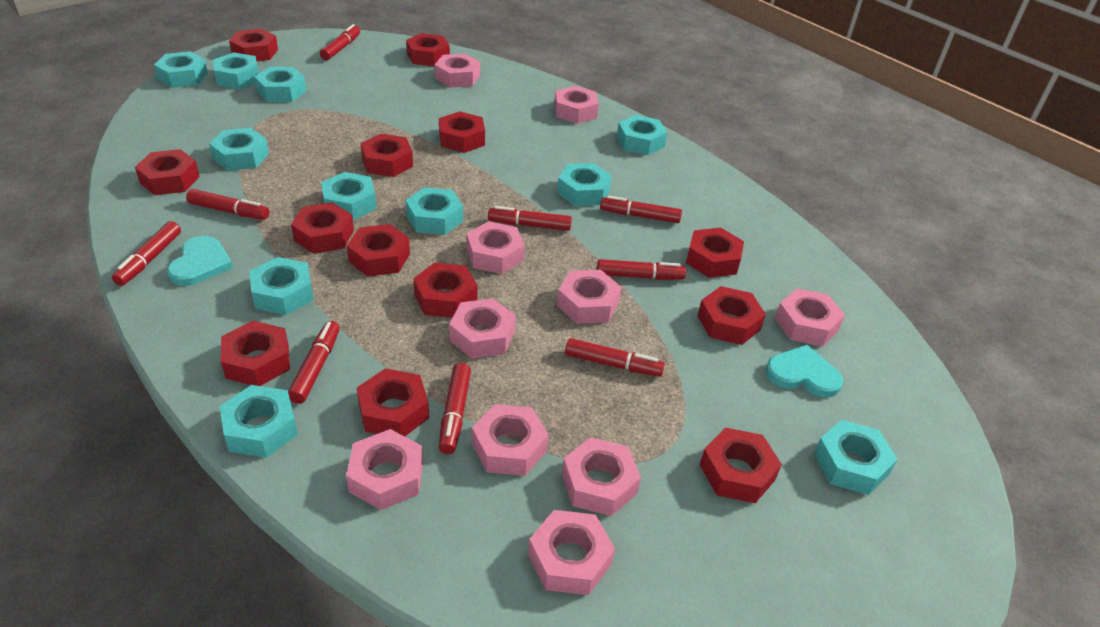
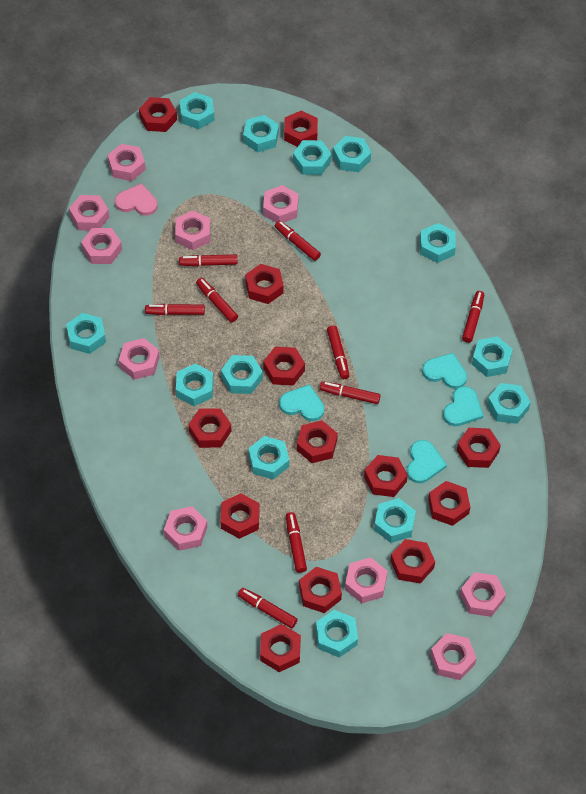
pink heart: none = 0 -> [115,183,158,216] = 1
turquoise heart: [167,236,233,286] [765,345,843,398] = 2 -> [279,384,325,421] [407,440,447,483] [422,353,467,389] [443,386,484,426] = 4
turquoise nut: [154,51,208,88] [209,128,269,171] [213,53,259,89] [219,385,298,458] [250,257,314,315] [255,67,307,102] [321,172,377,220] [406,187,463,235] [557,163,612,206] [617,115,667,155] [814,420,898,495] = 11 -> [66,313,106,354] [176,363,213,406] [180,92,214,129] [221,355,263,394] [243,115,279,152] [248,436,289,480] [293,140,332,175] [316,610,358,658] [333,136,371,172] [374,498,416,543] [420,223,456,263] [472,336,513,377] [487,383,531,424] = 13

